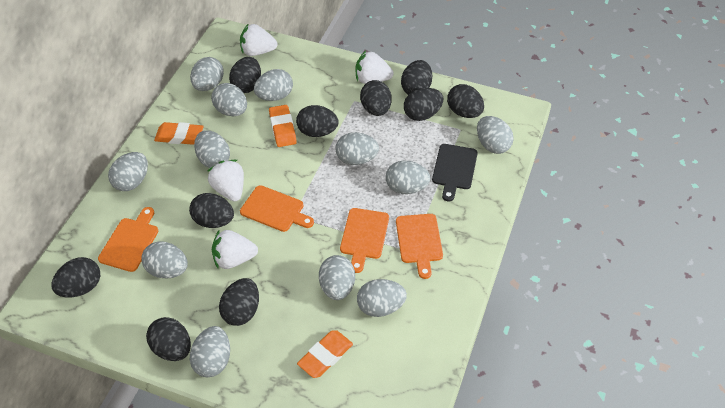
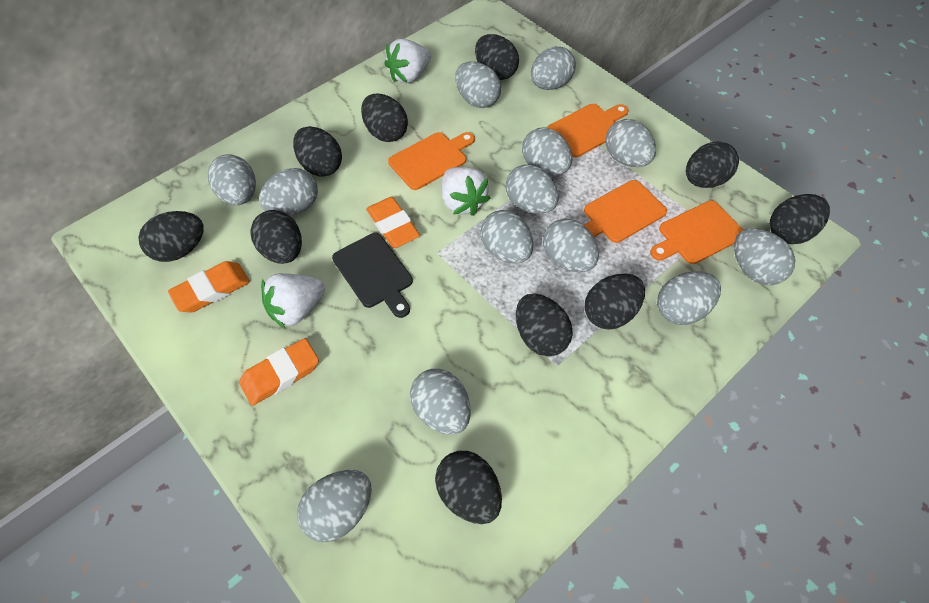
grey egg: [108,152,148,191] [141,241,188,279] [190,57,224,91] [190,326,230,377] [194,130,230,168] [211,83,247,116] [254,69,293,101] [319,255,355,300] [336,132,379,165] [357,279,407,317] [386,160,431,194] [477,116,514,154] = 12 -> [208,154,256,205] [259,168,318,216] [297,470,372,542] [410,369,471,435] [455,61,501,108] [480,210,534,264] [506,165,559,214] [522,128,572,176] [531,46,576,90] [543,219,599,272] [605,119,656,167] [657,271,721,325] [734,228,795,285] = 13
white strawberry: [208,160,244,202] [212,229,258,269] [240,24,278,56] [356,51,393,84] = 4 -> [261,273,325,329] [385,39,431,83] [442,167,490,216] = 3

